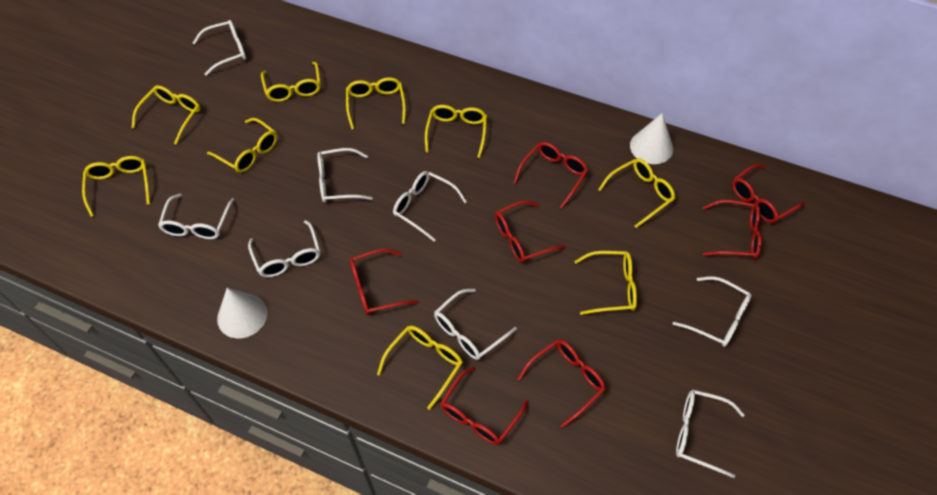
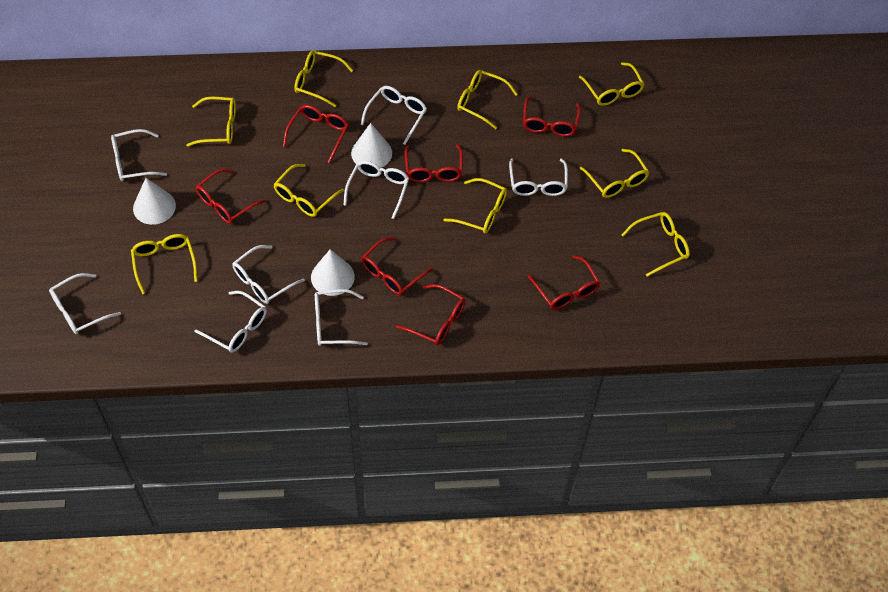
white cone: [217,288,268,339] [630,113,673,164] = 2 -> [133,178,176,225] [311,249,355,296] [351,123,392,168] = 3

